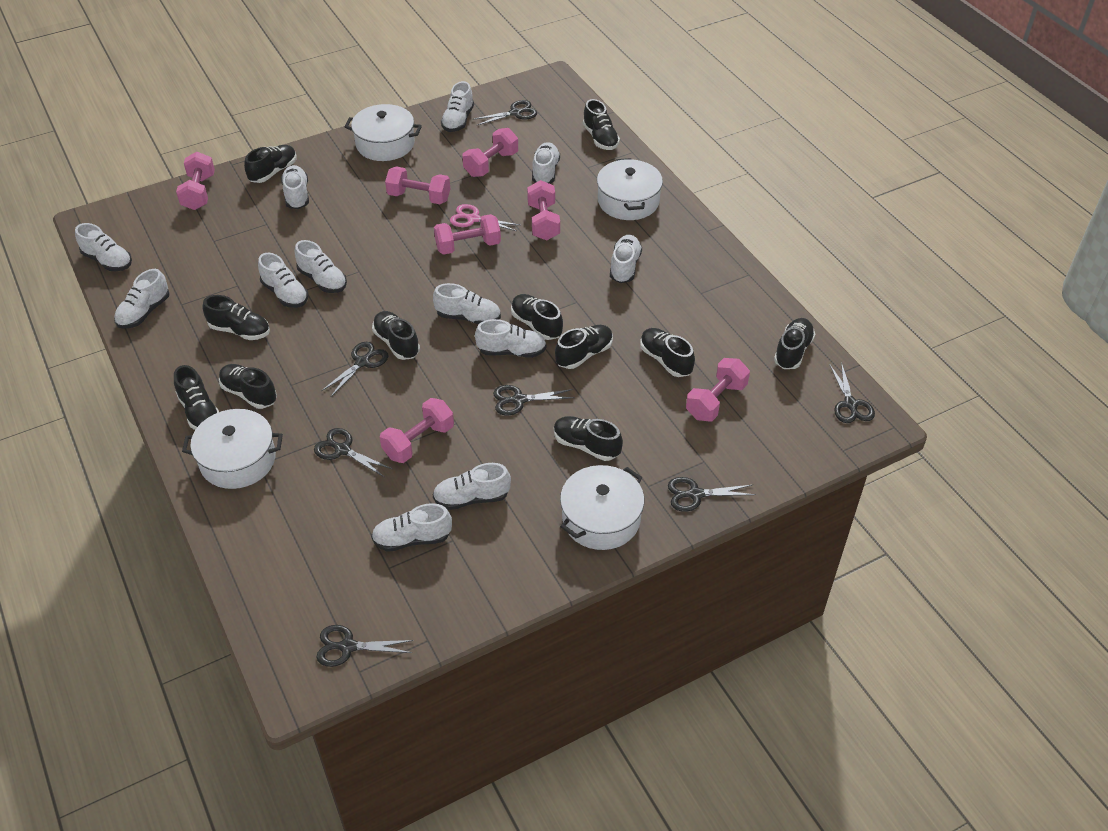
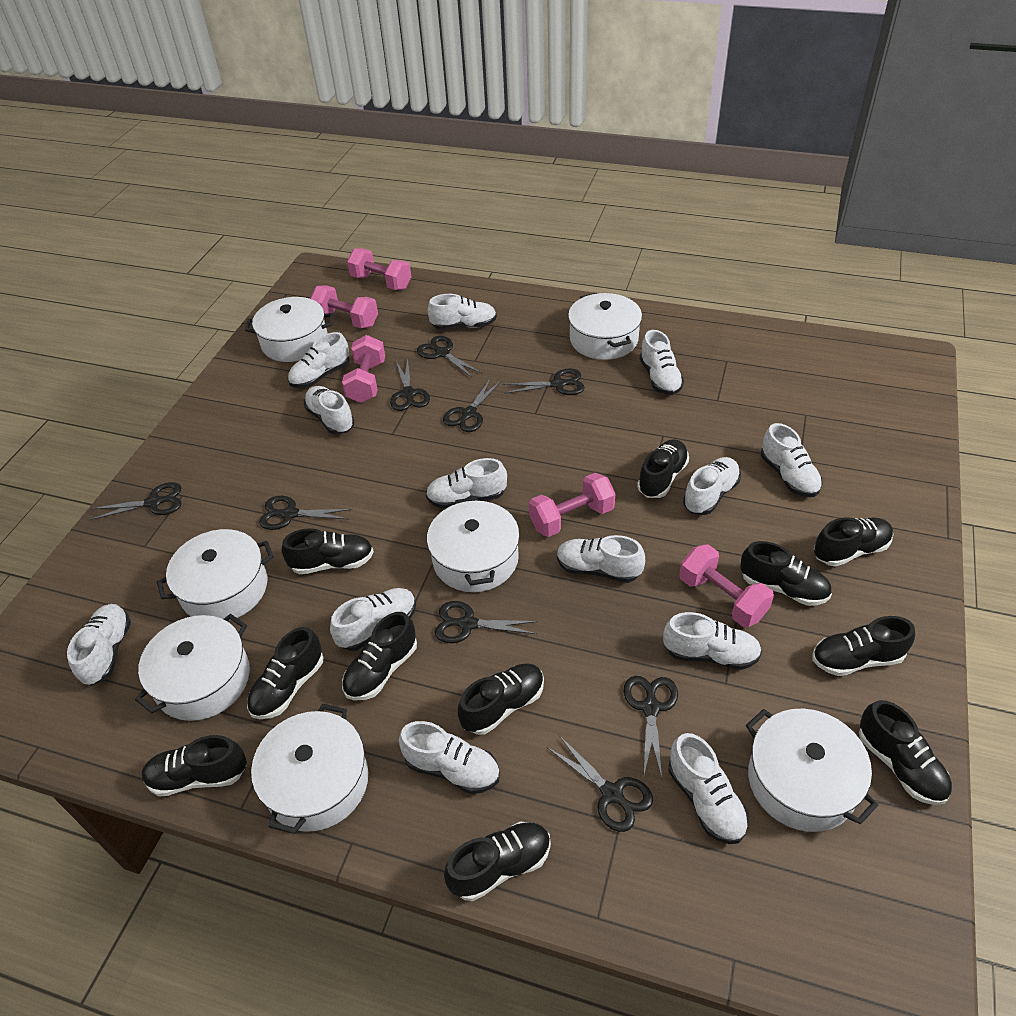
black scissors: [314,428,392,477] [316,625,414,667] [321,342,388,397] [474,100,537,126] [493,385,575,415] [668,477,756,512] [829,362,875,423] = 7 -> [90,482,181,520] [259,496,352,530] [390,357,430,411] [417,336,482,378] [435,601,539,643] [443,378,501,432] [503,369,585,395] [547,735,653,832] [624,676,678,778] = 9
pink dumbbell: [176,152,215,210] [380,398,454,463] [385,166,450,204] [434,214,501,255] [462,128,518,177] [527,180,560,240] [686,358,750,422] = 7 -> [310,285,378,328] [342,335,385,403] [347,248,412,290] [529,473,616,537] [679,544,774,627] = 5
pink scissors: [450,204,520,231] = 1 -> none = 0
white pot: [182,409,283,489] [345,104,422,161] [560,465,644,550] [597,158,663,220] = 4 -> [135,614,250,721] [157,529,274,621] [245,297,333,362] [251,704,368,834] [427,497,520,592] [568,293,642,360] [746,709,878,832] = 7
white shoe: [75,223,132,271] [114,269,169,329] [258,253,308,308] [281,165,309,209] [295,240,347,293] [371,503,452,552] [433,283,501,324] [433,463,511,510] [441,81,474,132] [475,319,546,358] [532,142,560,184] [610,235,642,283] = 12 -> [67,604,131,686] [288,332,349,388] [304,386,355,434] [330,588,416,651] [399,721,500,794] [426,458,507,509] [428,294,497,330] [557,535,645,583] [640,330,684,395] [663,612,762,670] [668,733,749,844] [683,457,741,515] [761,423,823,497] = 13

